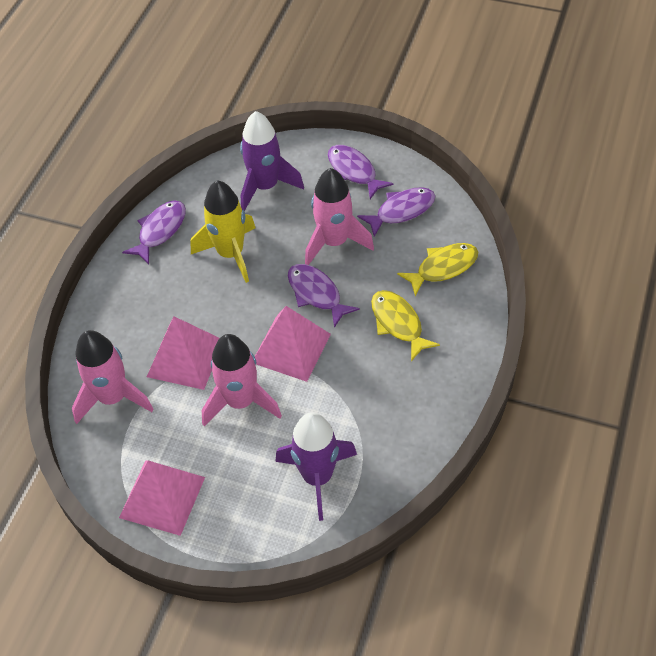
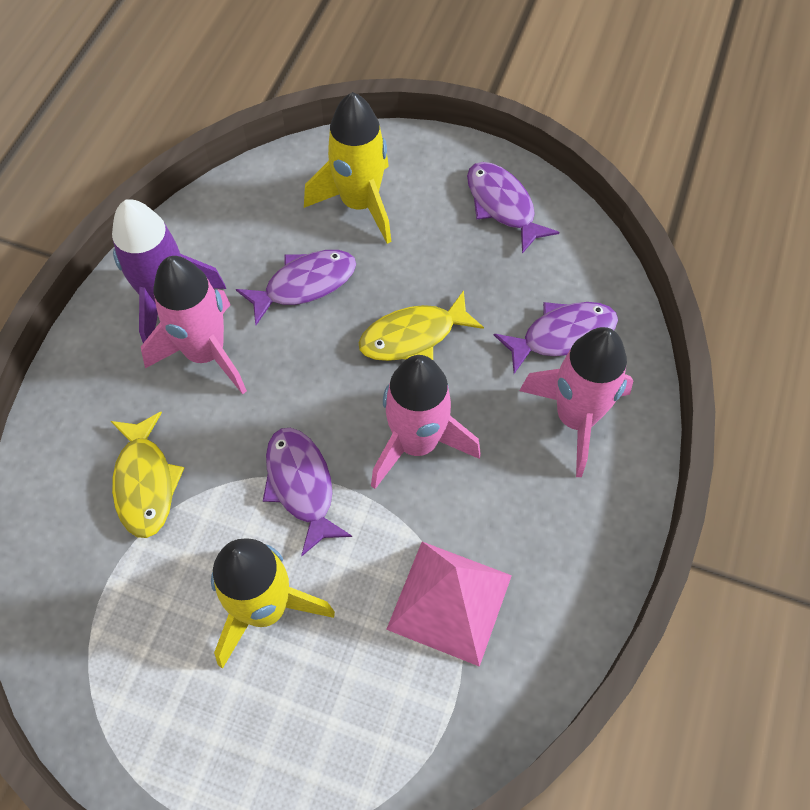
pink pyramid: [119,460,205,536] [147,316,220,390] [255,306,331,382] = 3 -> [386,542,512,667] = 1
purple rocket: [240,111,304,211] [275,412,357,521] = 2 -> [112,199,226,343] = 1
yellow rocket: [191,180,255,283] = 1 -> [211,538,335,669] [304,92,391,244] = 2

